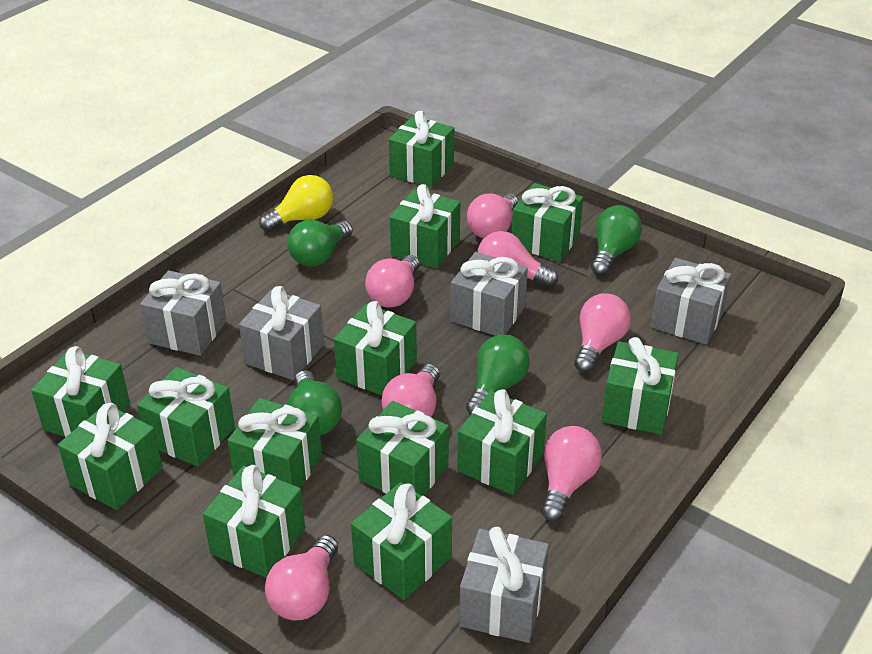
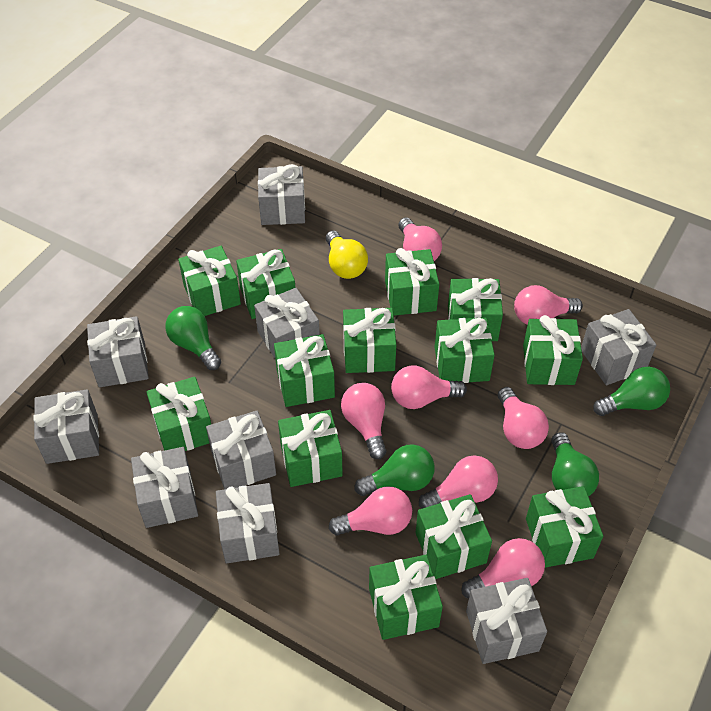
grey gift: [140,270,226,356] [239,286,324,380] [451,252,528,336] [459,527,549,643] [651,258,731,345] = 5 -> [33,389,99,464] [87,316,149,387] [131,447,198,528] [206,411,276,490] [216,483,280,563] [254,288,320,358] [258,164,305,225] [466,578,547,664] [581,309,657,385] = 9
pink light bulb: [265,535,338,620] [365,255,420,308] [382,364,440,417] [467,193,518,238] [477,231,558,287] [541,426,602,522] [574,293,631,373] = 7 -> [329,487,412,536] [341,383,386,459] [391,366,467,409] [398,217,442,261] [419,455,498,509] [461,538,545,599] [498,387,549,449] [514,285,583,325] = 8

